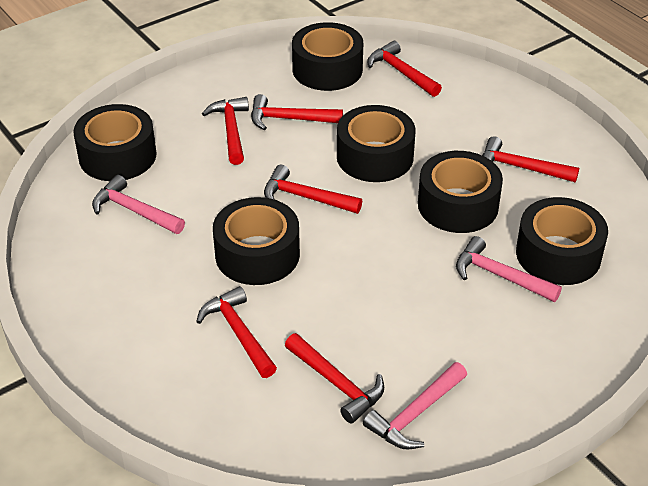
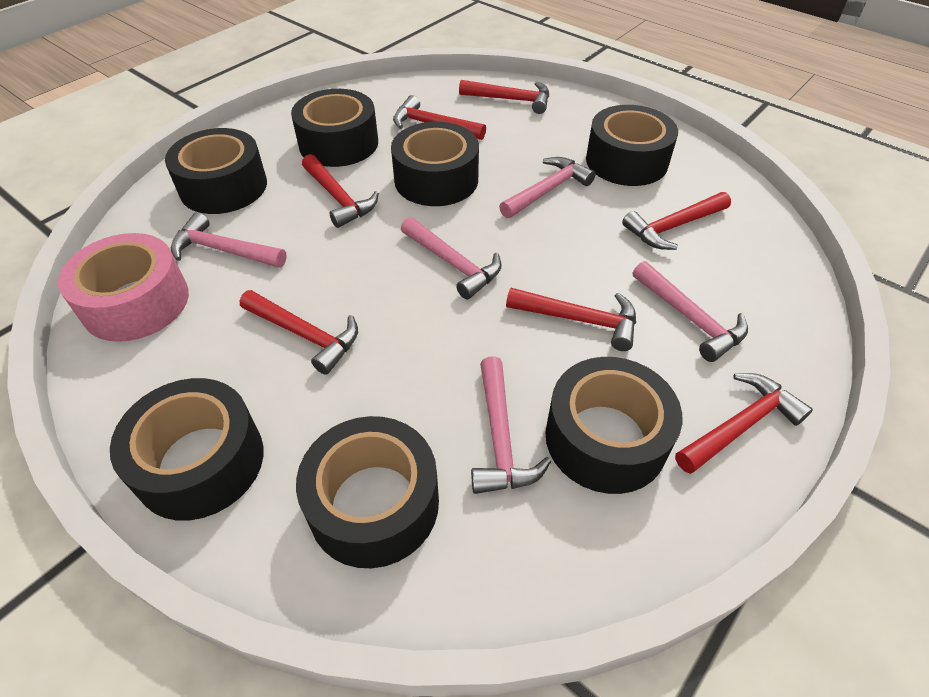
black tape: [73,104,157,181] [213,197,300,285] [292,22,363,91] [337,105,416,182] [418,151,503,233] [516,197,608,285] = 6 -> [110,378,264,521] [165,128,267,214] [291,89,378,167] [296,416,439,568] [391,122,479,206] [546,357,682,494] [586,105,678,186] = 7
pink hammer: [92,175,185,234] [363,362,467,449] [456,236,562,302] = 3 -> [171,212,287,268] [401,217,502,299] [471,356,551,494] [499,157,595,218] [633,261,748,362] = 5
pink tape: none = 0 -> [58,233,189,342] = 1

